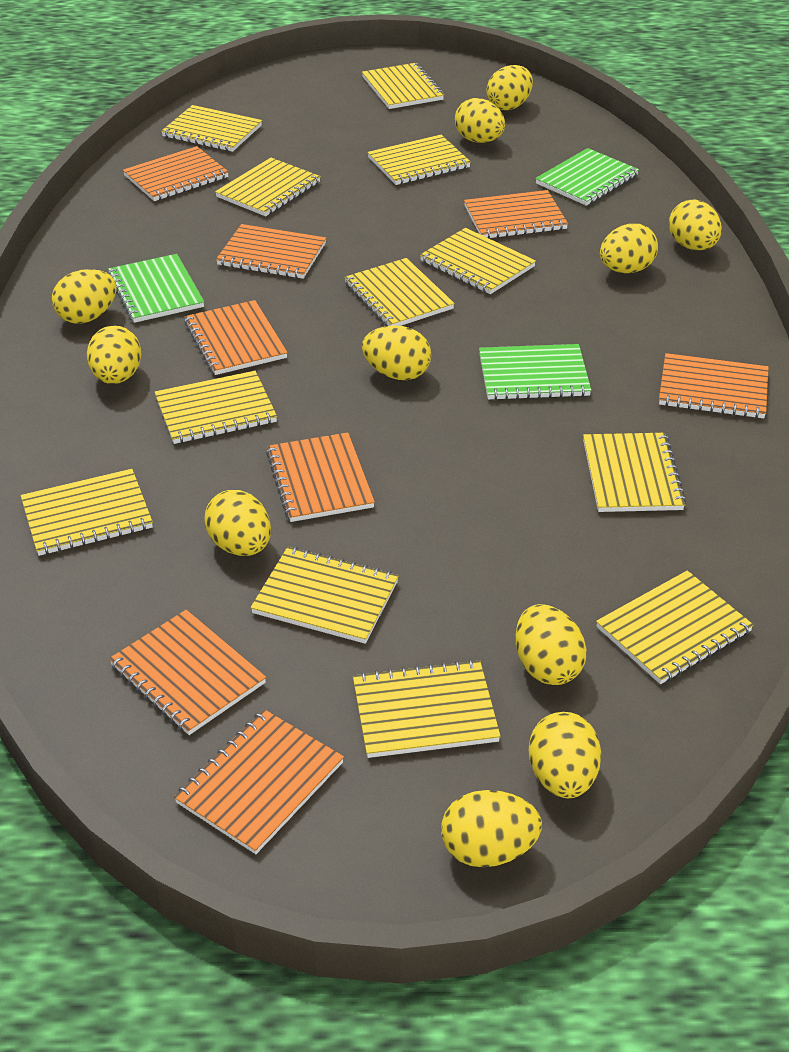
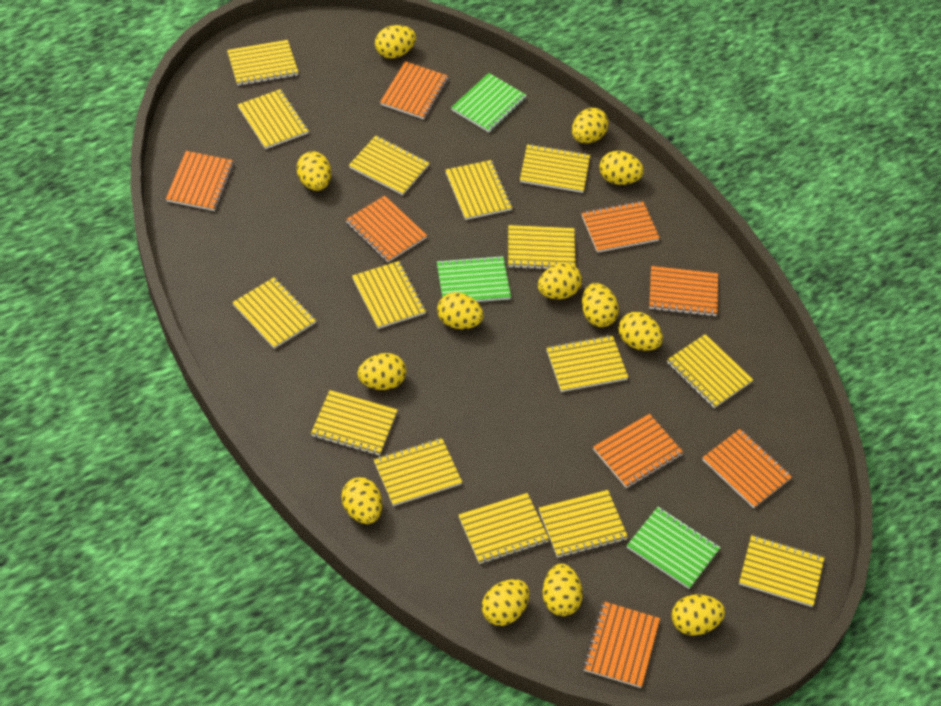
yellow egg: [52,269,116,324] [87,326,142,384] [204,490,271,556] [362,325,432,380] [441,790,542,867] [455,98,505,143] [487,65,533,110] [515,604,587,685] [529,712,601,798] [600,224,658,273] [669,199,722,250] = 11 -> [297,151,331,191] [341,477,382,524] [357,353,406,390] [375,25,416,59] [437,292,484,329] [482,579,529,626] [538,263,582,299] [543,564,583,616] [572,108,609,143] [582,283,619,327] [599,151,644,185] [618,312,663,351] [672,594,725,636] = 13
yellow notebook: [21,469,153,556] [155,371,277,444] [161,105,262,152] [215,158,321,216] [250,547,399,644] [344,258,455,326] [353,659,501,758] [362,63,444,109] [368,135,471,185] [420,228,536,294] [583,433,686,512] [596,570,754,684] = 12 -> [227,40,299,86] [232,277,317,349] [237,89,309,149] [311,390,398,456] [349,135,430,195] [352,261,426,329] [373,437,462,506] [445,160,513,220] [459,493,549,564] [508,225,576,270] [520,143,590,193] [539,490,628,558] [546,335,629,392] [667,334,753,408] [739,535,825,607] = 15

